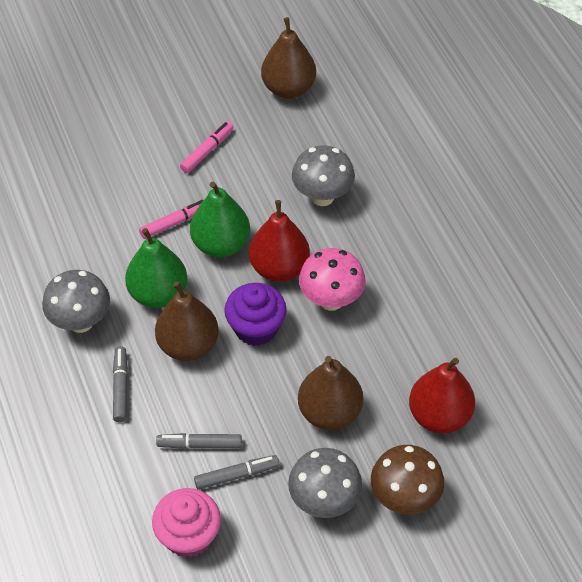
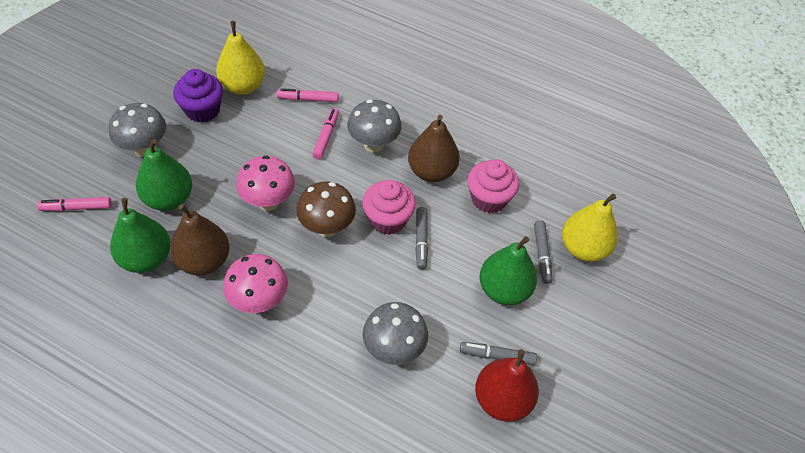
brown pear: [155,281,219,361] [261,17,316,99] [298,356,363,430] = 3 -> [170,204,230,275] [408,115,460,182] = 2
green pear: [125,228,188,308] [190,182,250,257] = 2 -> [110,198,171,273] [136,139,192,211] [479,236,537,305] = 3
pink cupcake: [152,488,221,558] = 1 -> [362,180,416,235] [467,159,519,213] = 2
pink marker: [139,200,203,239] [180,121,233,173] = 2 -> [37,197,112,211] [276,88,338,102] [312,108,339,160] = 3
pink mushroom: [299,248,366,311] = 1 -> [223,254,288,313] [236,155,295,211] = 2
red pear: [249,200,310,282] [409,358,475,433] = 2 -> [475,349,539,422] = 1
yellow pear: none = 0 -> [216,21,265,95] [562,193,618,262] = 2

